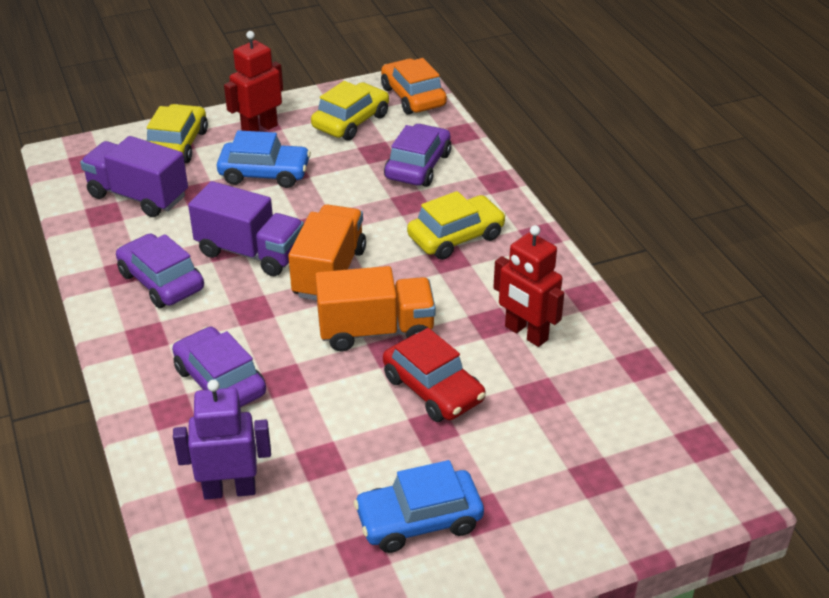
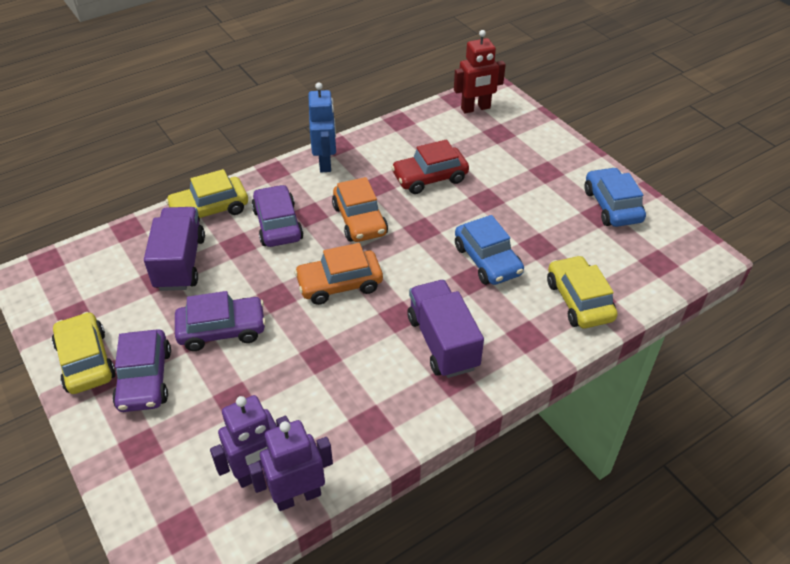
blue robot: none = 0 -> [308,82,336,172] = 1
orange car: [381,58,447,115] = 1 -> [294,243,383,305] [332,177,388,242] = 2
orange truck: [288,204,366,300] [315,266,436,352] = 2 -> none = 0
purple robot: [173,380,271,500] = 1 -> [210,395,290,488] [248,420,333,511] = 2
red robot: [224,31,283,132] [493,225,564,347] = 2 -> [454,30,506,113] = 1

